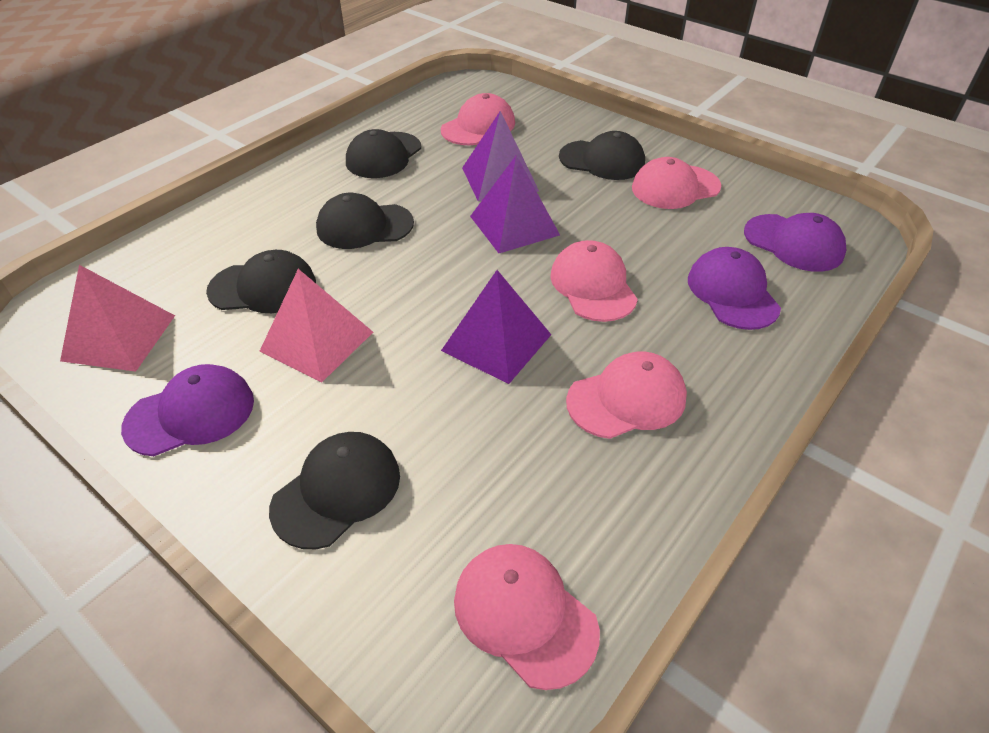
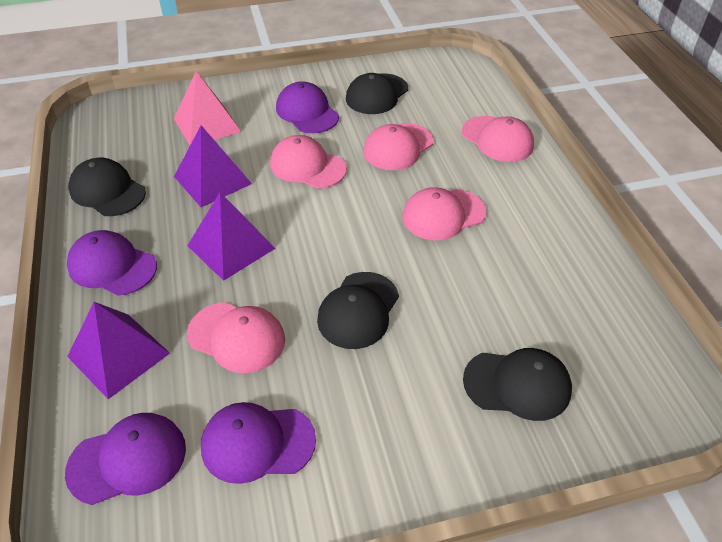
black cap: [206,250,316,313] [269,432,400,549] [316,193,414,249] [346,129,421,178] [559,131,645,180] = 5 -> [68,158,146,216] [317,272,399,349] [346,73,408,114] [463,348,572,421] = 4
pink pyramid: [60,265,175,372] [260,269,373,383] = 2 -> [174,71,241,146] = 1
purple cap: [121,364,254,456] [688,247,781,330] [744,213,846,272] = 3 -> [65,413,186,505] [67,230,157,296] [201,402,316,484] [276,81,339,133] = 4

